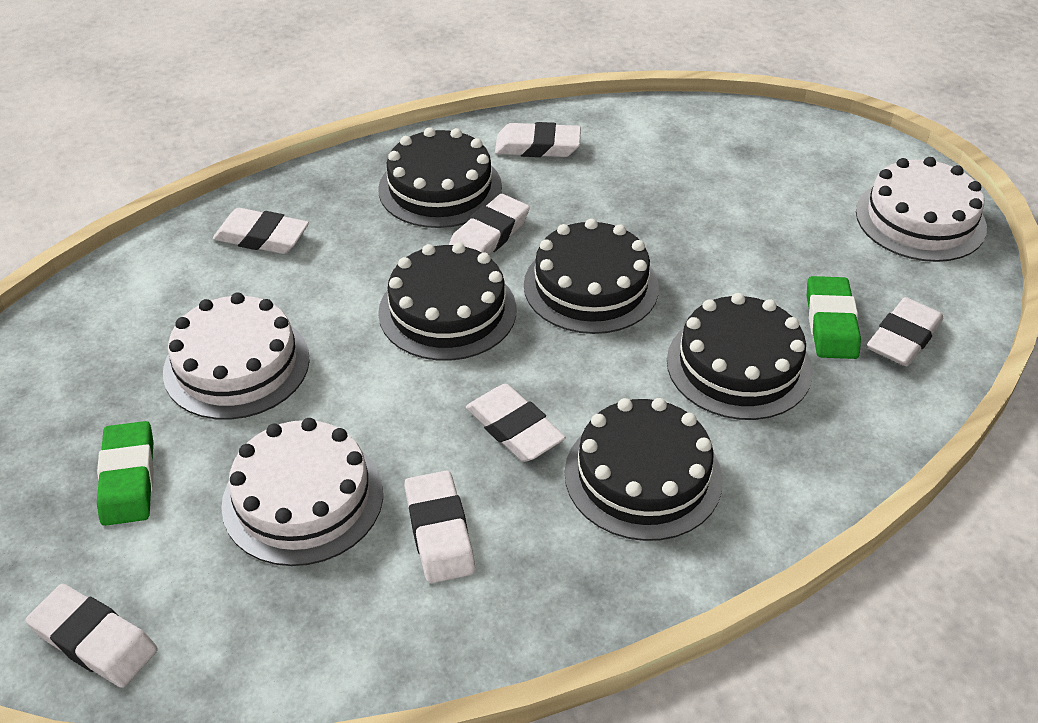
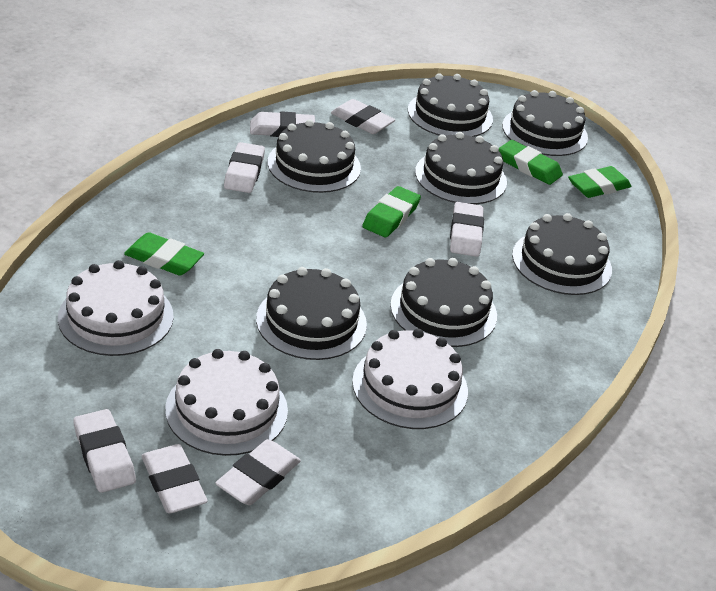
black cake: [378,127,502,228] [378,242,516,361] [524,218,659,334] [565,398,723,541] [667,293,813,420] = 5 -> [256,267,367,360] [268,119,361,193] [390,258,497,347] [408,73,493,137] [415,132,507,204] [502,90,588,156] [512,213,612,295] = 7
green eraser: [97,421,154,526] [807,276,861,359] = 2 -> [124,232,204,276] [362,186,421,238] [499,140,563,185] [568,166,632,198] = 4

